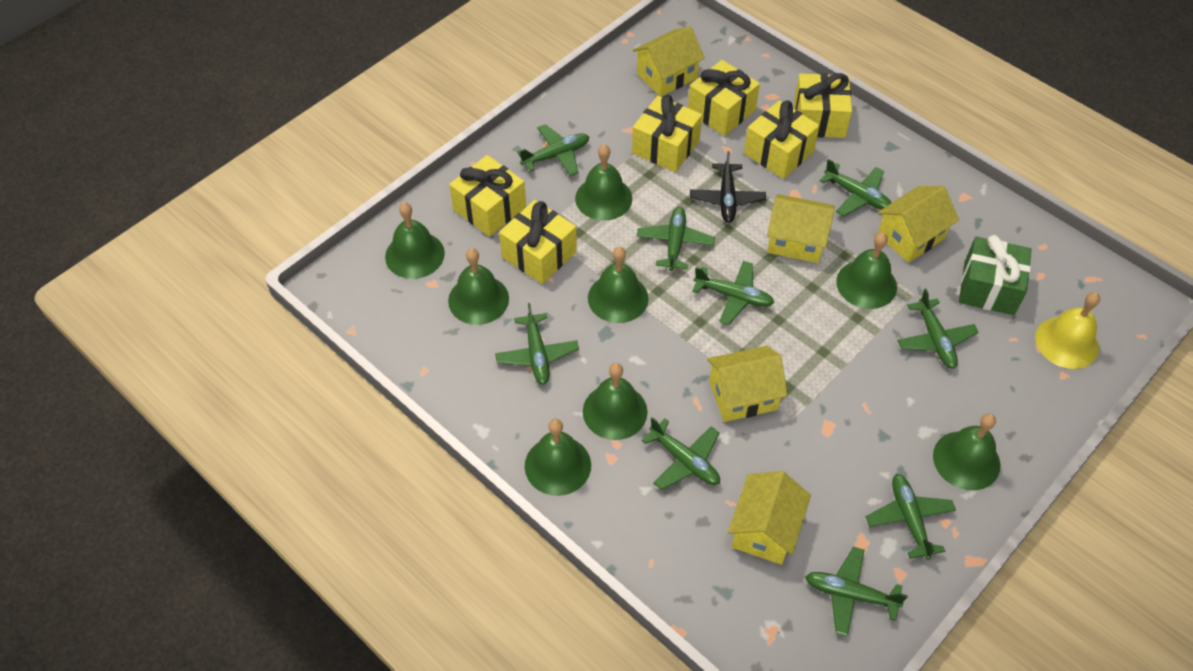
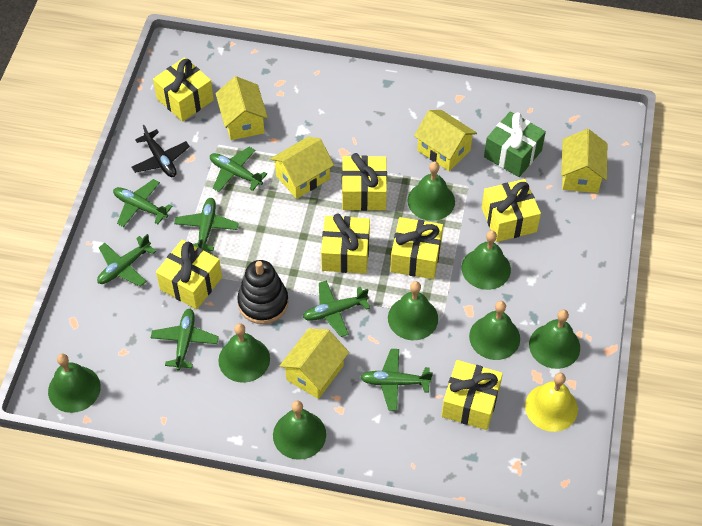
black stacking toy: none = 0 -> [237,260,289,324] = 1
green plane: [495,303,579,385] [517,124,589,176] [637,207,715,271] [642,417,720,490] [692,261,774,325] [806,547,908,636] [820,159,892,216] [866,474,956,560] [897,289,979,369] = 9 -> [97,234,156,287] [113,179,172,227] [151,309,219,370] [174,198,239,251] [210,147,267,192] [303,280,370,337] [360,349,433,411] = 7
yellow gift: [449,155,526,237] [499,200,577,284] [632,95,702,172] [688,60,760,136] [744,100,820,179] [794,73,852,138] = 6 -> [153,57,214,122] [156,240,222,309] [321,214,370,274] [342,153,387,211] [390,217,443,279] [441,360,503,430] [482,179,541,242] = 7

